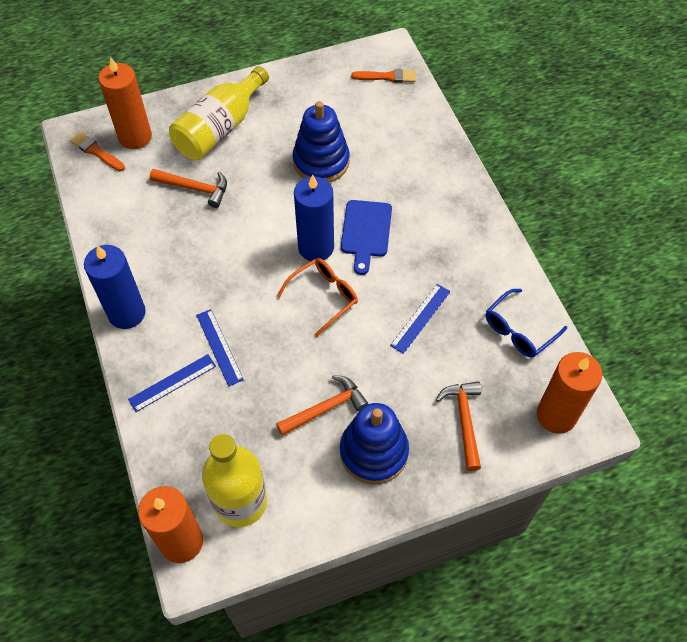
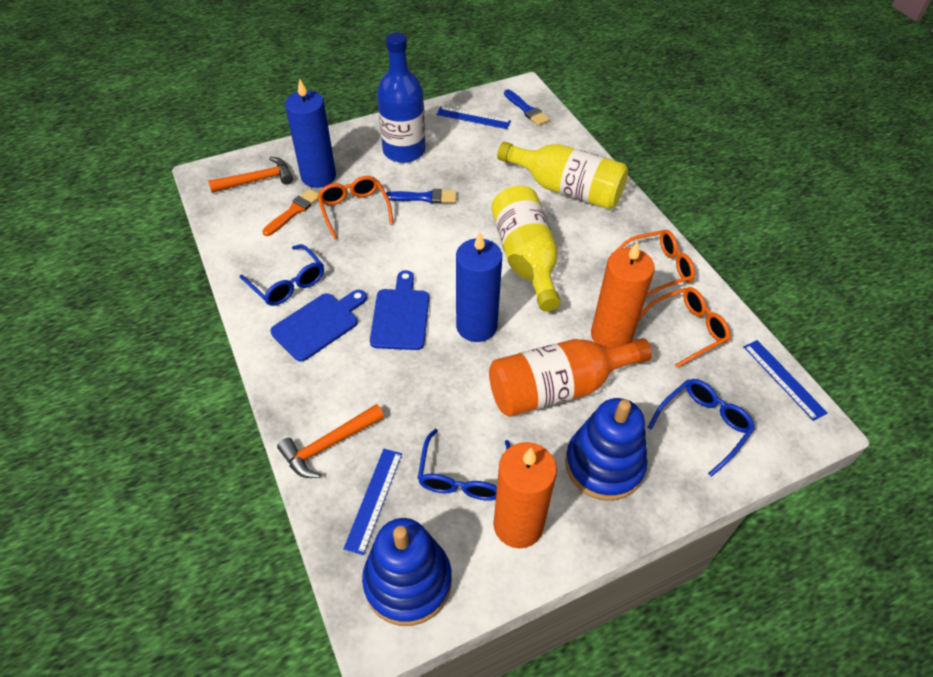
blue bottle: none = 0 -> [377,33,426,163] = 1
blue brush: none = 0 -> [386,189,456,204] [504,89,550,126] = 2
blue cutting board: [341,200,392,275] = 1 -> [271,290,367,362] [370,270,429,350] = 2
blue glasses: [486,289,567,358] = 1 -> [240,244,324,306] [417,429,510,501] [648,379,755,477] = 3
orange bottle: none = 0 -> [489,338,652,417] = 1
orange brush: [70,131,125,171] [351,69,416,83] = 2 -> [262,189,318,236] = 1
orange candle: [98,57,152,149] [138,486,203,563] [537,352,602,434] = 3 -> [493,442,557,548] [591,241,655,348] = 2
orange glasses: [277,258,358,337] = 1 -> [317,176,393,239] [617,230,695,297] [639,287,730,368] = 3
orange hammer: [150,169,227,208] [276,375,368,436] [436,381,481,471] = 3 -> [208,157,293,193] [277,404,384,478] = 2

